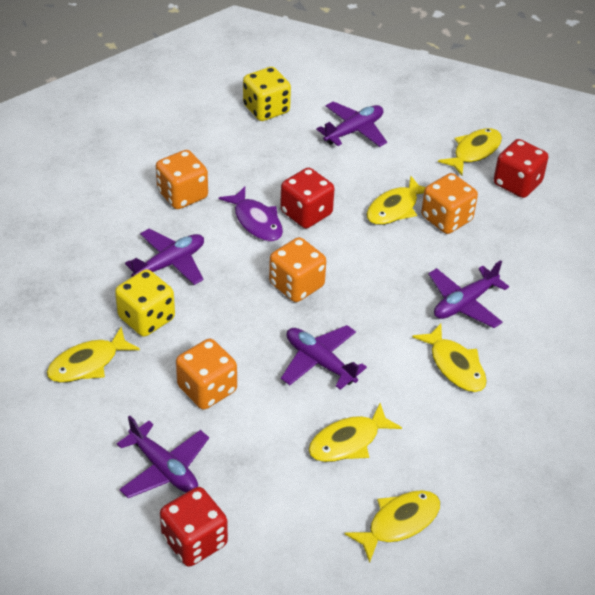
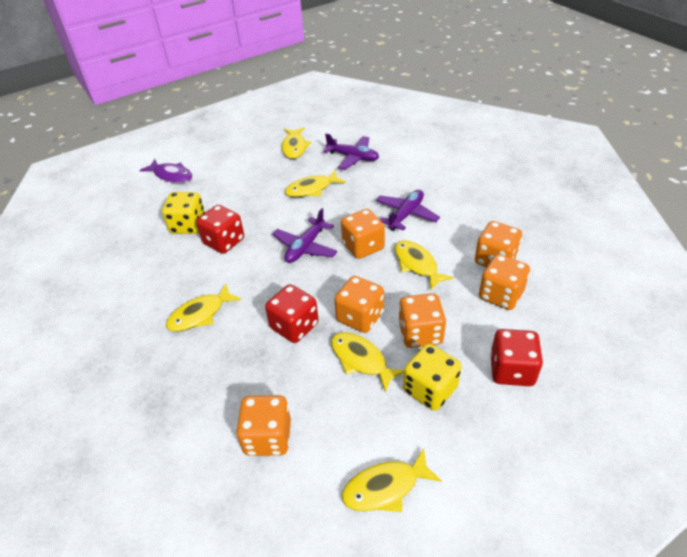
orange dice: [156,150,208,209] [176,339,237,409] [269,237,326,302] [421,173,478,234] = 4 -> [236,395,291,456] [334,276,384,333] [341,209,385,259] [398,293,446,348] [475,221,522,267] [479,254,530,310] = 6
purple plane: [117,416,209,498] [125,229,204,285] [281,325,367,390] [316,101,387,147] [428,260,509,328] = 5 -> [272,208,338,263] [323,134,379,170] [376,190,440,231] = 3

